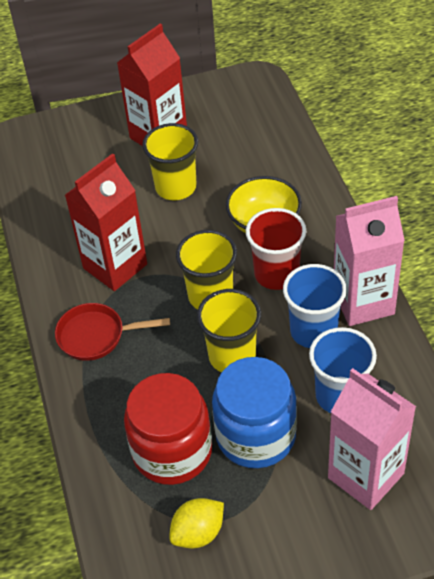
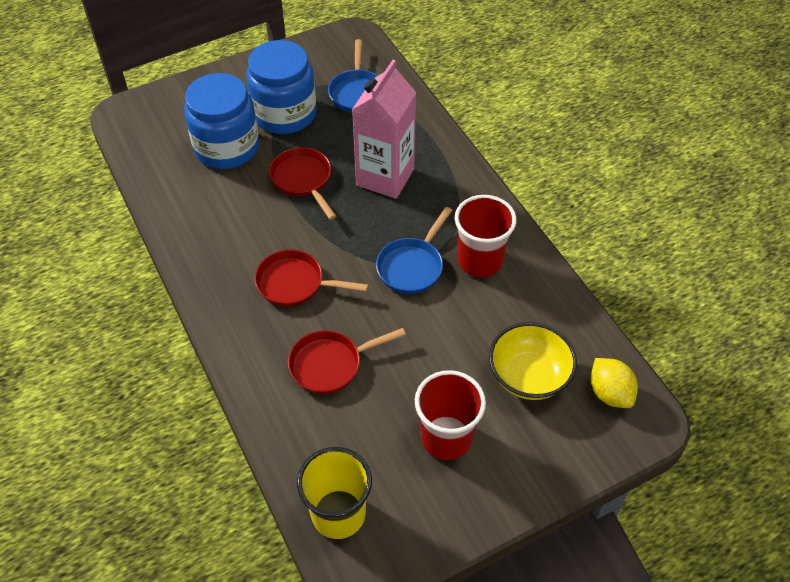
blue cup: [283,264,347,348] [309,327,377,413] = 2 -> none = 0
blue jar: [212,357,297,468] = 1 -> [184,73,259,169] [246,40,317,134] = 2
blue pan: none = 0 -> [328,39,378,113] [376,207,452,294] = 2
pink carton: [328,368,416,510] [334,196,405,326] = 2 -> [352,60,417,199] = 1
red carton: [65,153,147,291] [117,24,187,146] = 2 -> none = 0
red cup: [246,208,307,290] = 1 -> [415,370,486,460] [455,195,517,277] = 2
red jar: [124,373,212,485] = 1 -> none = 0
red pan: [55,303,170,361] = 1 -> [254,249,368,307] [269,147,336,220] [288,328,406,394] = 3
yellow cup: [142,123,198,200] [176,230,237,309] [197,289,261,372] = 3 -> [297,447,372,539] = 1

